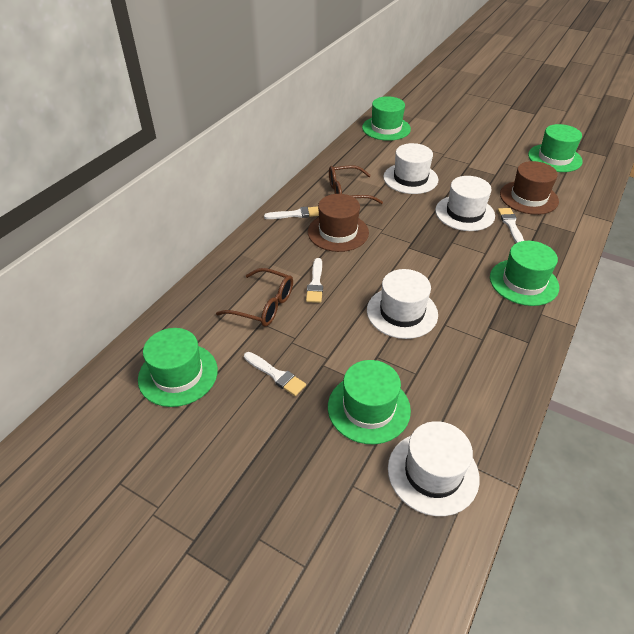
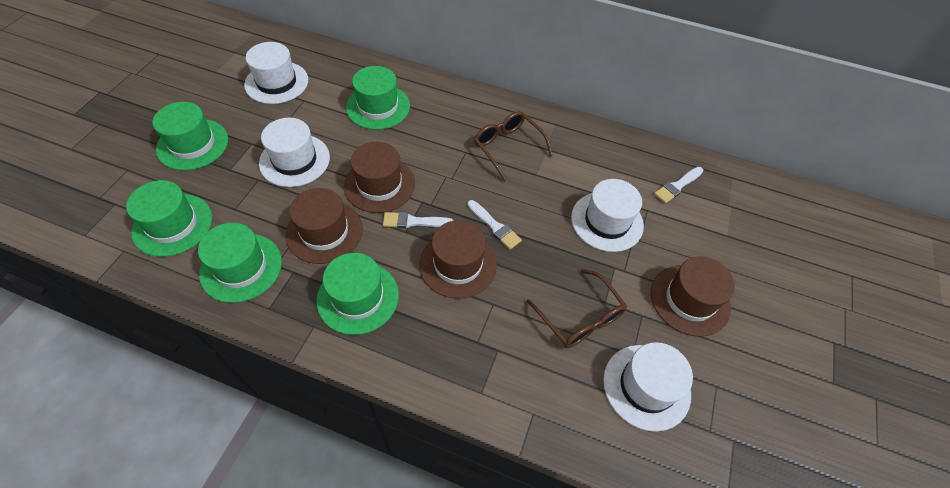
brown hat: [308,194,369,252] [500,161,559,215] = 2 -> [286,188,363,264] [344,142,415,213] [419,220,497,299] [651,257,735,337] = 4
white brush: [244,352,306,396] [264,206,319,219] [306,258,323,303] [498,208,524,243] = 4 -> [383,212,454,228] [467,200,522,250] [654,167,703,204] = 3

